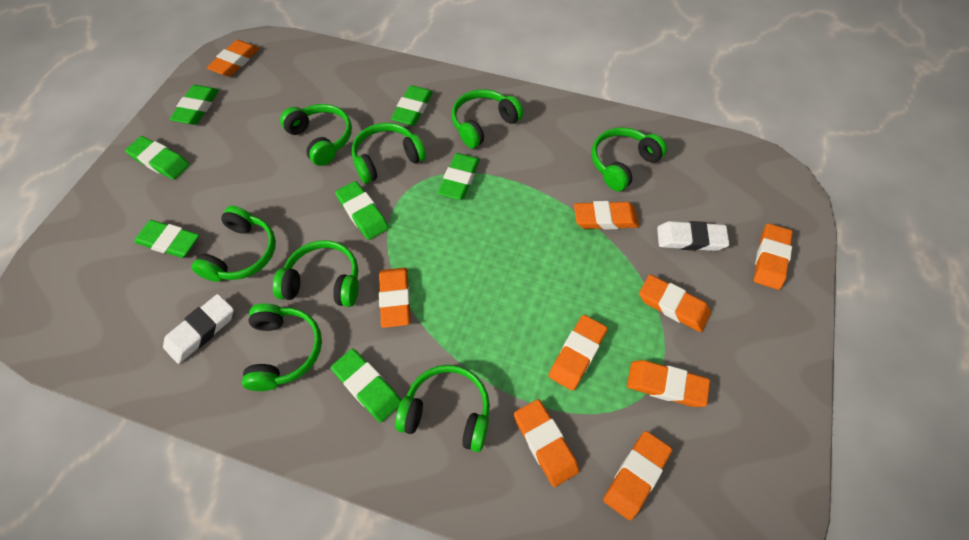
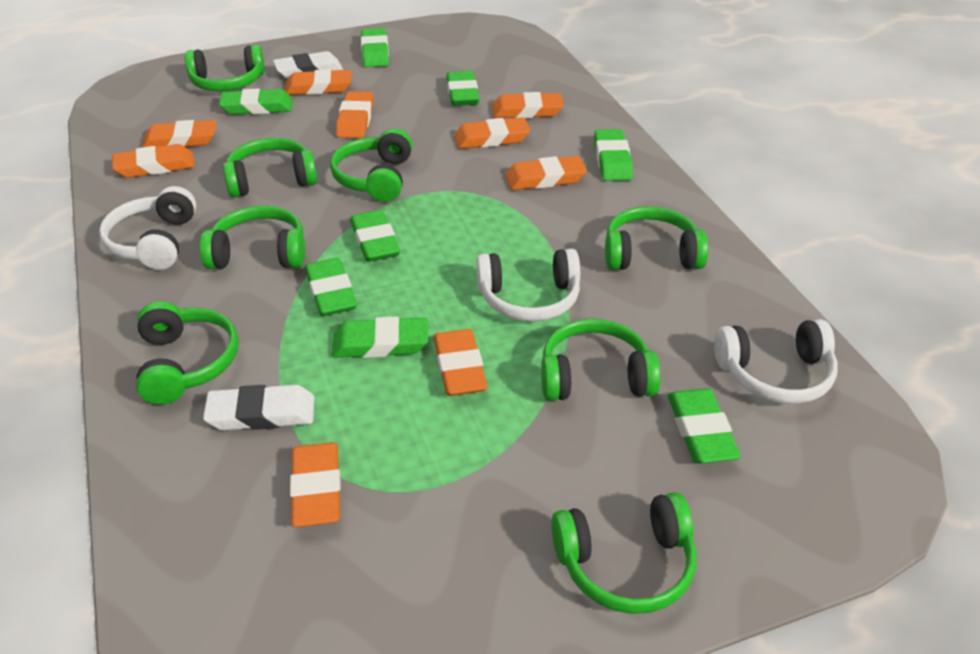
green eraser: [125,136,190,180] [134,220,199,258] [169,85,219,125] [331,349,402,423] [335,181,389,240] [391,85,433,126] [438,153,480,200] = 7 -> [219,88,293,115] [305,258,357,316] [332,316,428,358] [350,210,400,262] [361,28,389,67] [447,71,479,106] [594,129,633,181] [668,388,741,463] = 8
white headphones: none = 0 -> [99,186,196,270] [476,249,580,321] [714,319,838,404] = 3

